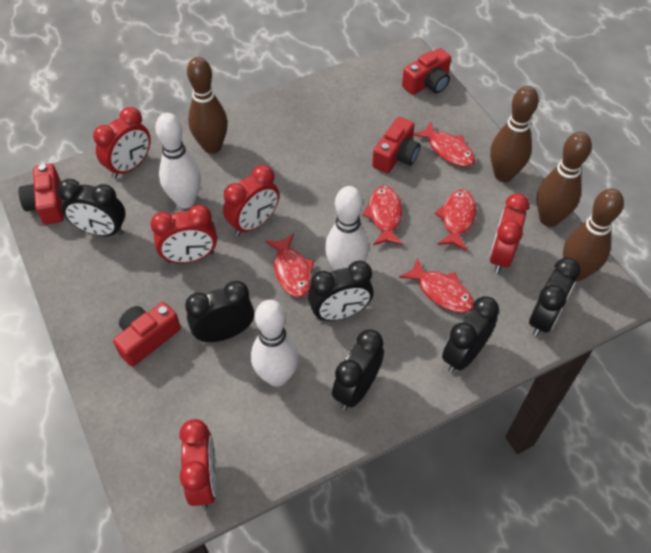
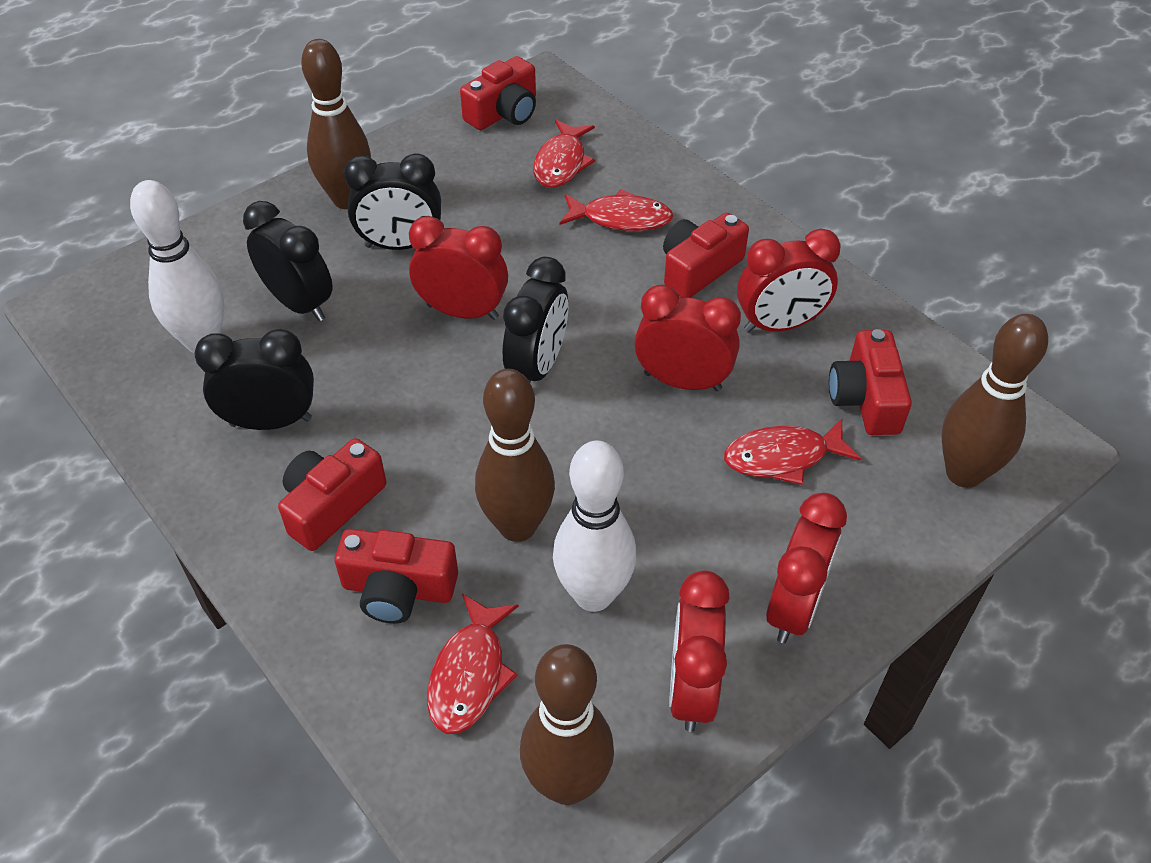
black clock: [58,179,126,236] [185,281,254,342] [308,261,374,321] [332,329,384,410] [442,296,499,373] [529,258,581,336] = 6 -> [195,329,314,430] [243,201,333,321] [344,153,441,250] [503,257,568,382] = 4
red camera: [18,164,64,225] [113,302,181,367] [372,117,420,173] [402,48,451,95] = 4 -> [278,438,386,551] [334,529,458,624] [460,56,536,130] [663,213,749,298] [829,329,912,435] = 5
red fish: [265,233,314,298] [362,186,403,245] [399,257,474,313] [413,122,475,167] [435,190,476,251] = 5 -> [427,593,519,734] [533,120,595,188] [559,189,673,231] [724,419,861,485] = 4
white bowling pin: [155,113,201,208] [251,300,299,387] [325,186,369,271] = 3 -> [130,180,224,353] [553,440,636,612] = 2

